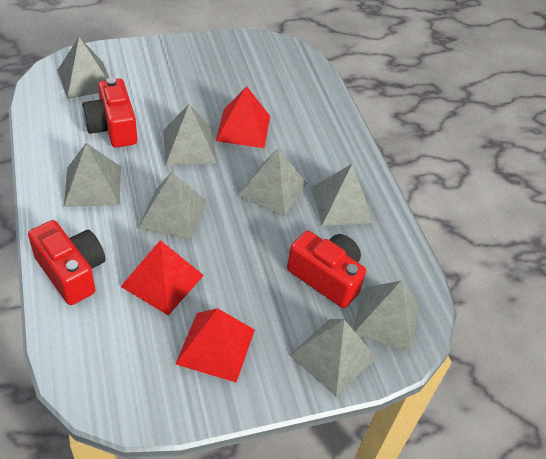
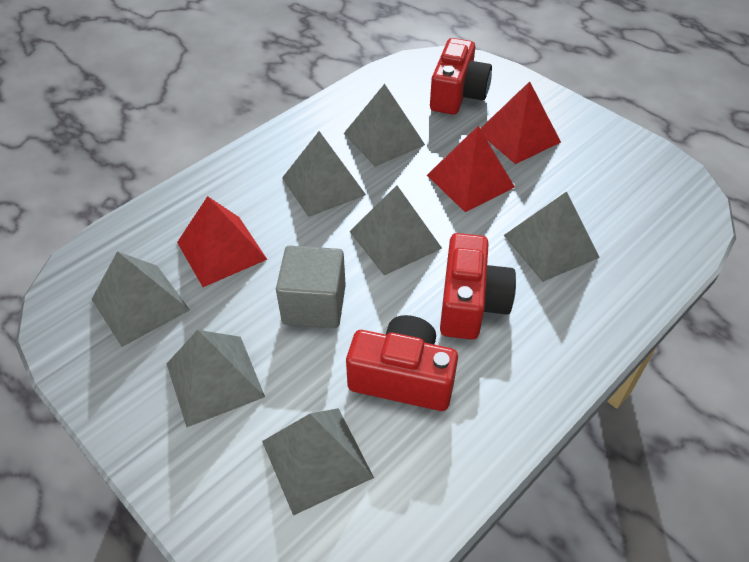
grey cube: none = 0 -> [276,246,346,328] = 1
grey pyramid: [57,37,109,99] [64,143,121,207] [138,172,207,240] [163,104,217,165] [238,148,307,217] [290,319,376,397] [313,163,374,226] [353,281,420,352] = 8 -> [92,251,190,347] [166,330,265,427] [262,408,374,516] [282,131,366,217] [343,84,425,167] [349,185,442,276] [504,191,600,282] = 7

